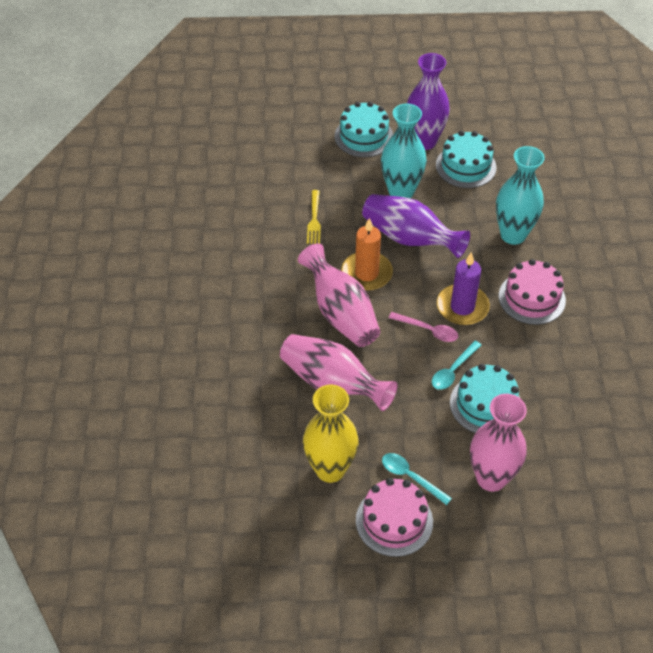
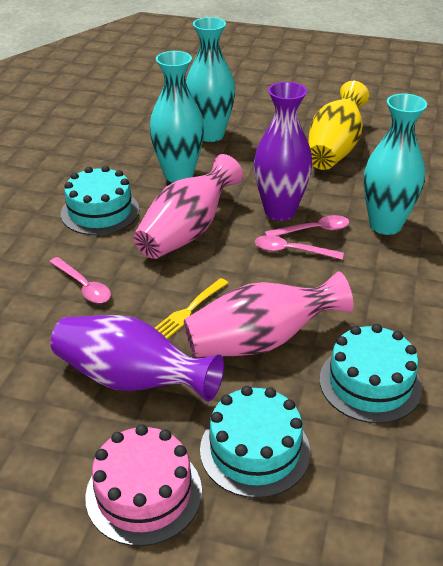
orange candle: [341,218,393,291] = 1 -> none = 0
pink cake: [356,478,433,557] [499,259,566,325] = 2 -> [85,424,202,546] = 1
pink spoon: [389,312,458,342] = 1 -> [50,257,111,303] [255,235,344,260] [265,215,349,236] = 3
pink vase: [280,334,397,411] [298,243,380,347] [470,394,527,492] = 3 -> [134,154,243,259] [184,271,353,357] = 2
purple candle: [437,252,490,325] = 1 -> none = 0
turquoise spoon: [382,453,452,505] [432,341,481,390] = 2 -> none = 0
turquoise vase: [381,104,427,198] [496,146,545,245] = 2 -> [149,51,204,183] [186,17,235,142] [364,93,427,235] = 3

